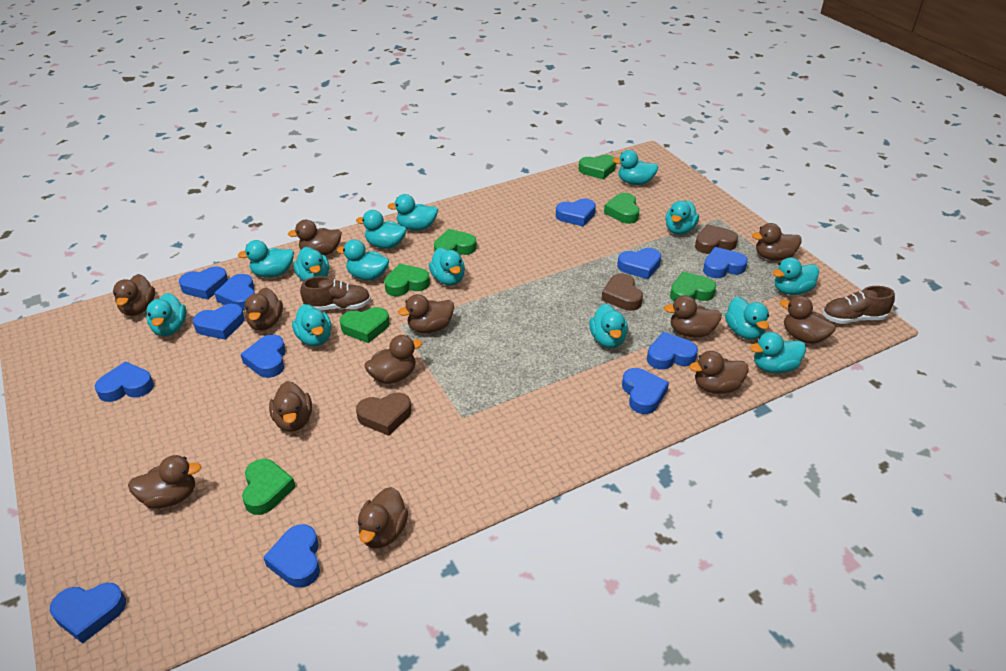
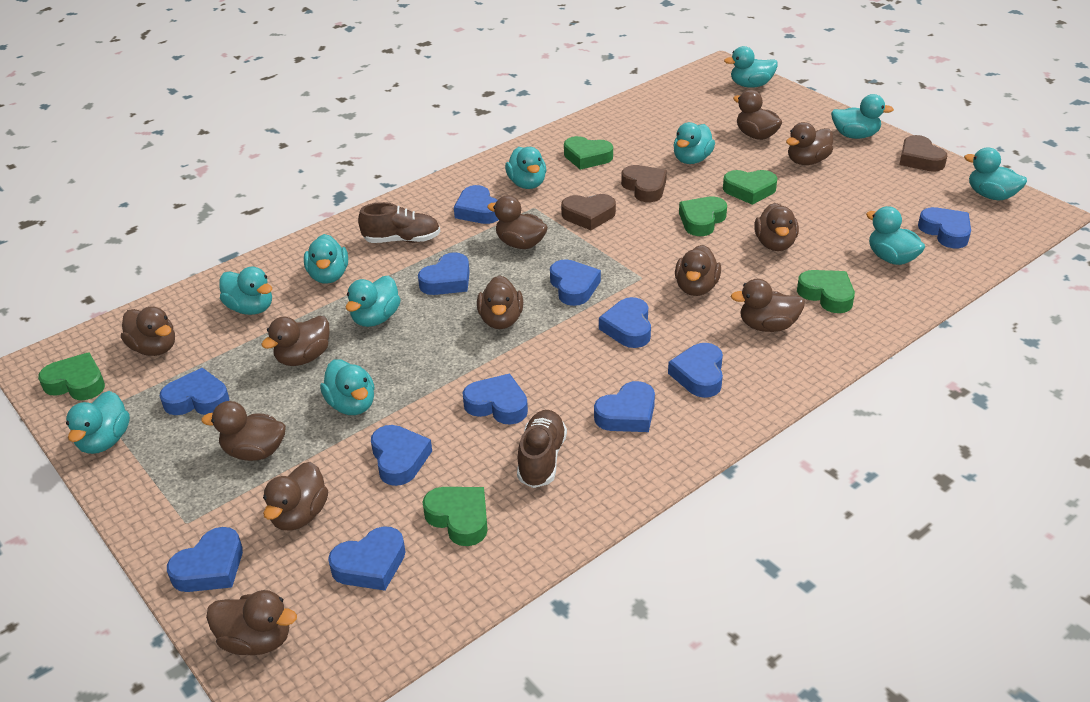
green heart: [242,459,296,515] [340,307,389,343] [384,264,430,296] [434,229,477,255] [579,155,616,180] [604,193,640,224] [670,272,716,302] = 7 -> [38,352,105,400] [423,487,488,546] [564,136,613,170] [679,196,727,236] [723,170,777,205] [797,270,855,313] = 6
turquoise duck: [146,293,187,336] [237,240,294,277] [292,304,332,346] [293,247,329,281] [337,239,389,280] [356,210,406,249] [387,194,438,231] [429,247,465,286] [589,304,628,348] [612,150,658,185] [665,201,699,235] [725,297,769,340] [750,332,806,374] [773,257,819,295] = 14 -> [66,391,130,454] [219,267,272,315] [304,234,348,284] [320,359,375,415] [346,275,401,327] [505,147,546,189] [674,122,715,164] [724,46,778,88] [831,94,894,139] [866,206,925,265] [964,147,1027,201] = 11

